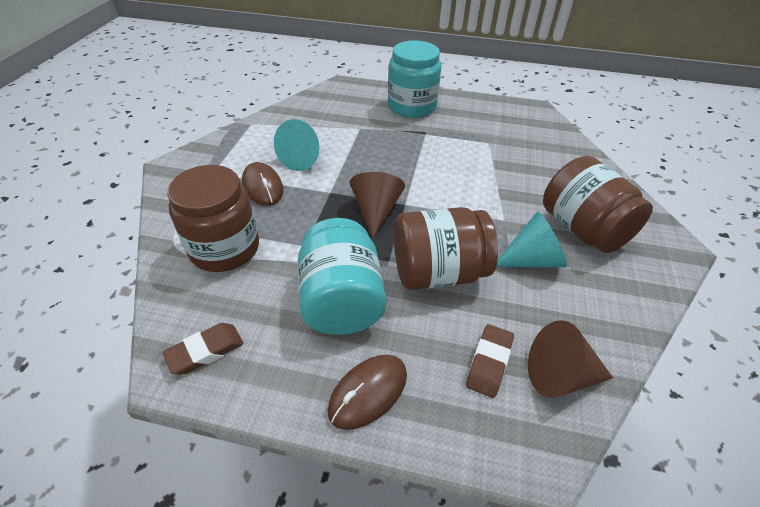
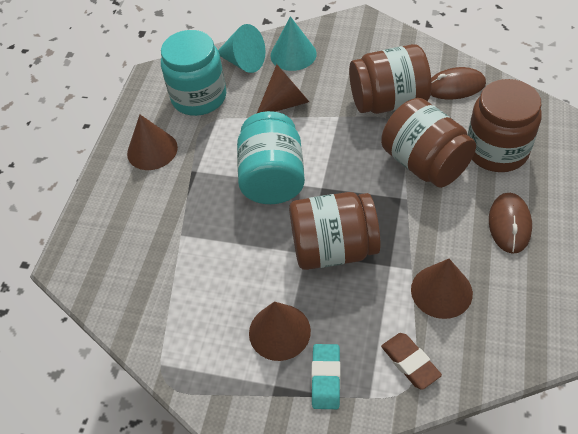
brown cone: [350,172,405,238] [528,320,613,398] = 2 -> [127,115,178,170] [249,301,311,361] [257,64,309,113] [411,259,473,319] = 4
brown eraser: [162,323,244,375] [466,324,514,398] = 2 -> [381,333,442,390] = 1
brown jar: [167,165,259,272] [394,207,498,290] [543,156,653,253] = 3 -> [289,192,381,270] [349,44,432,114] [381,98,476,188] [468,79,542,172] = 4
turquoise eraser: none = 0 -> [311,344,341,409] = 1

